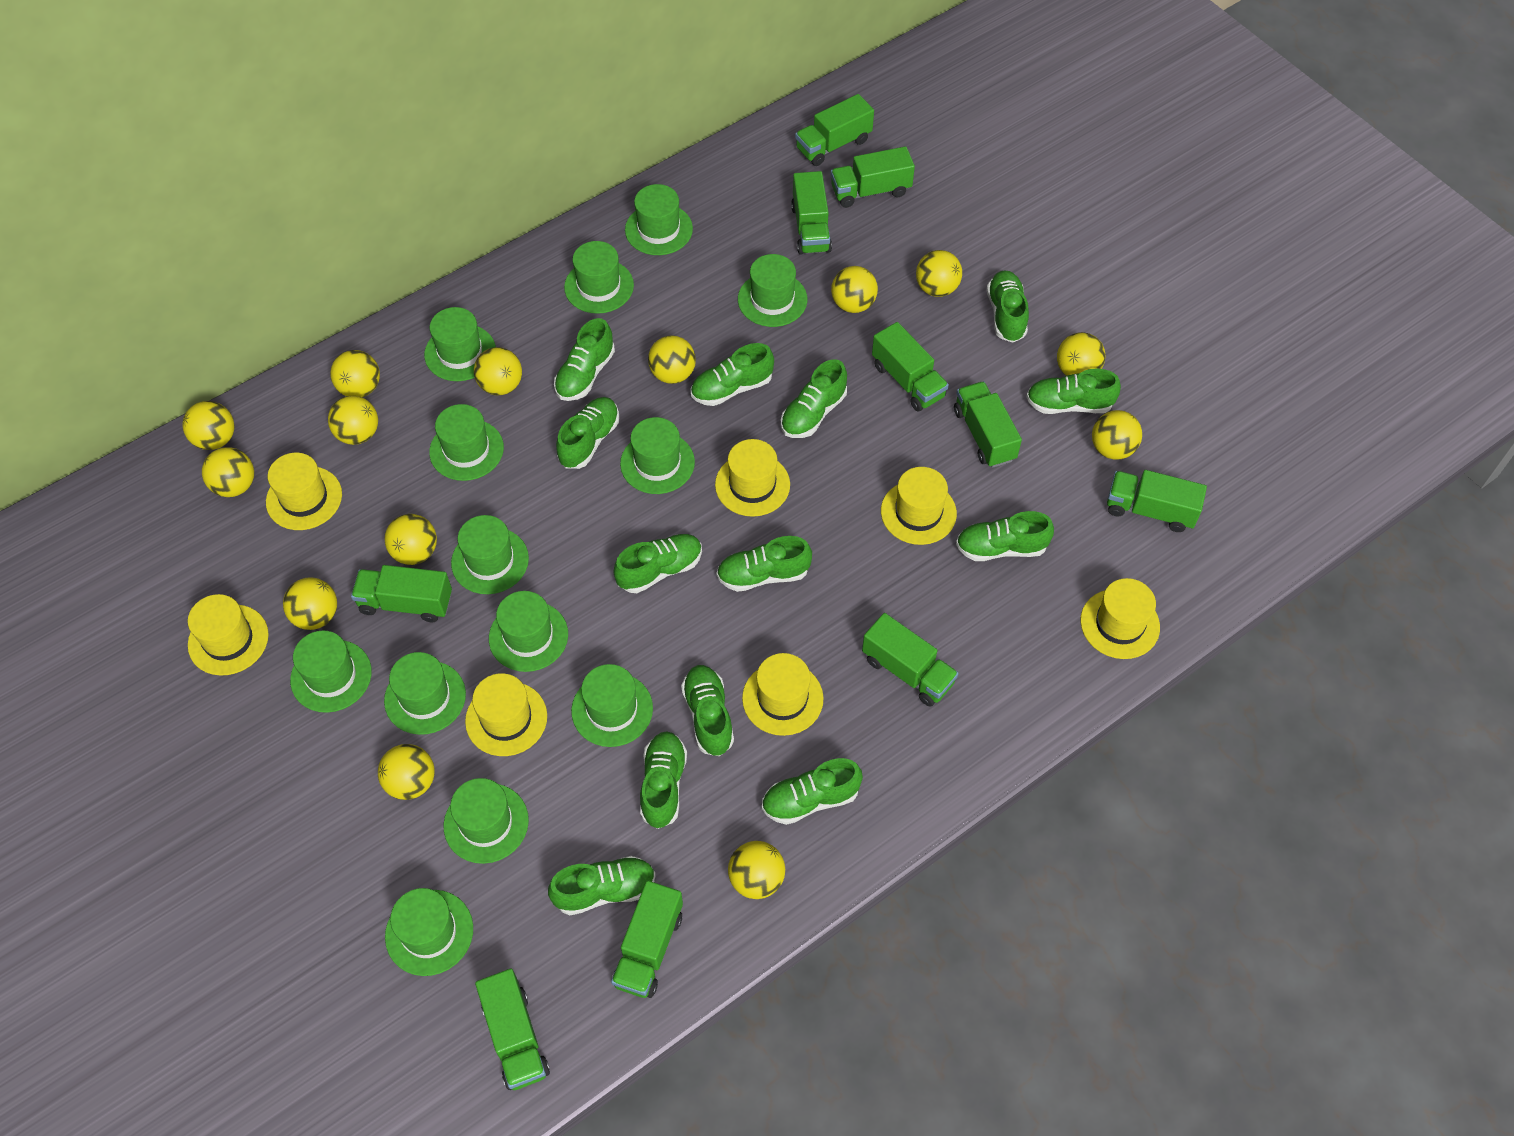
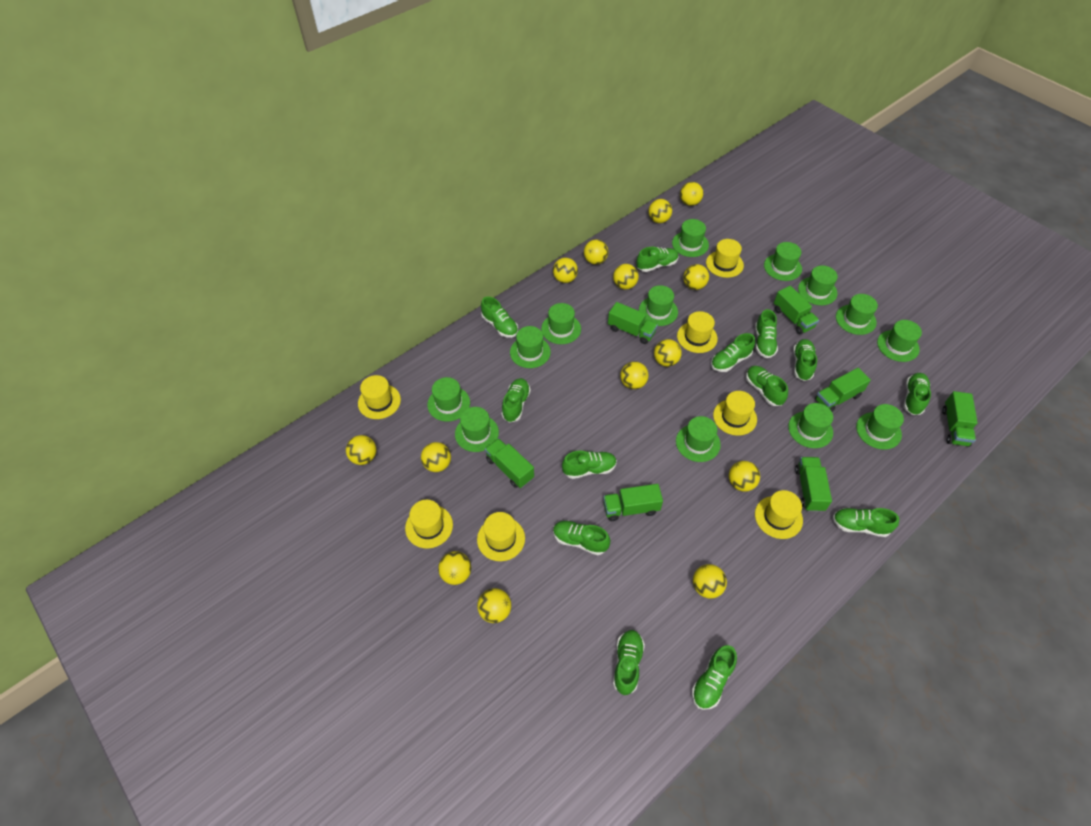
green truck: [351,565,452,622] [475,969,550,1090] [611,881,683,998] [791,171,832,255] [795,94,874,166] [831,146,915,208] [862,613,959,707] [872,322,949,412] [954,381,1022,468] [1107,470,1207,532] = 10 -> [485,438,534,488] [603,484,663,521] [608,302,658,344] [774,286,819,334] [795,457,832,512] [815,368,871,412] [942,391,978,447] = 7

